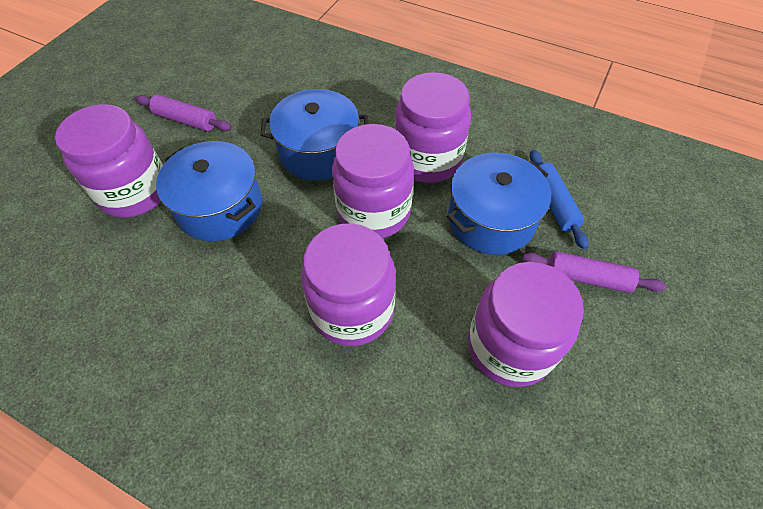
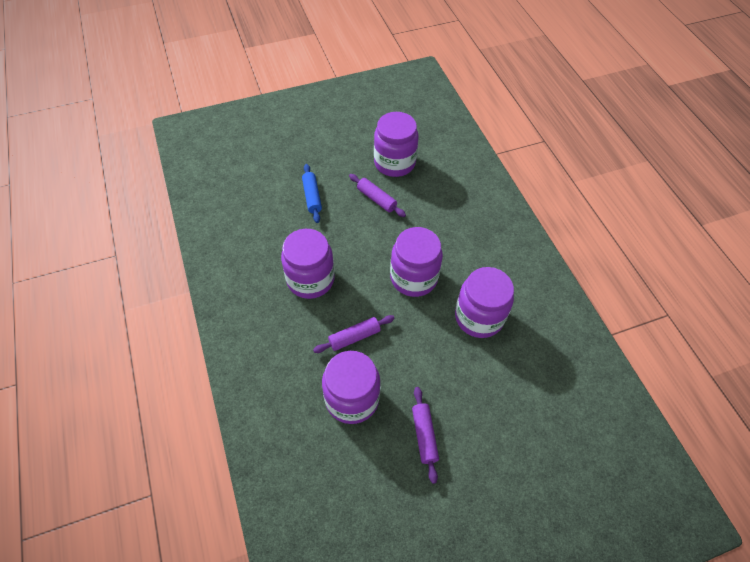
blue pot: [156,141,262,241] [260,89,368,181] [447,153,551,255] = 3 -> none = 0
purple rolling pin: [135,95,232,131] [522,251,666,293] = 2 -> [313,315,395,353] [349,174,406,217] [412,387,439,484] = 3

